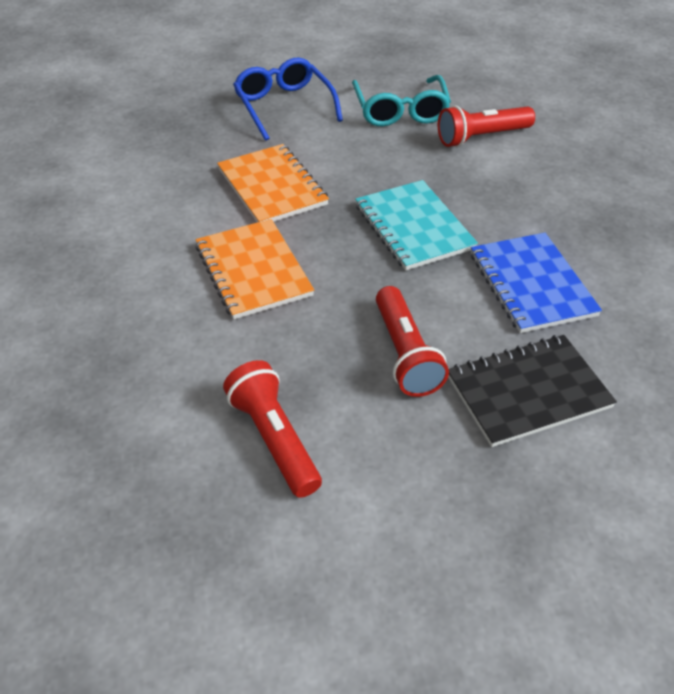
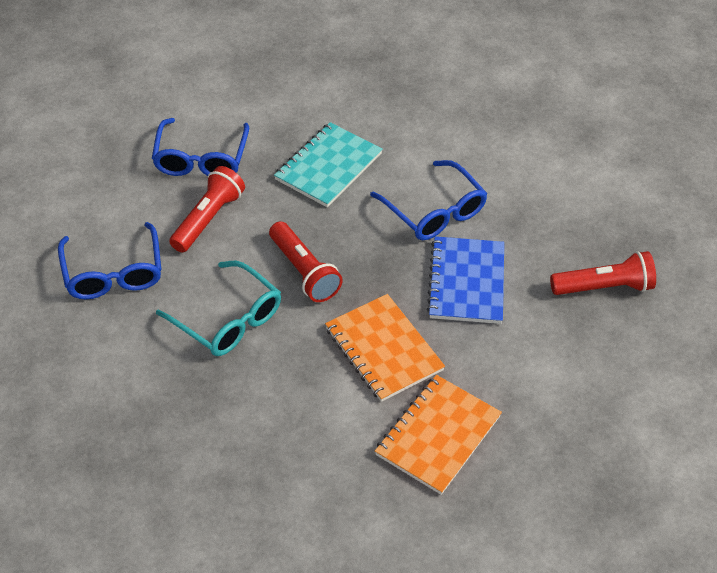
black notebook: [448,335,617,447] = 1 -> none = 0
blue glasses: [233,57,343,141] = 1 -> [58,222,162,299] [152,118,249,176] [370,160,488,240] = 3

